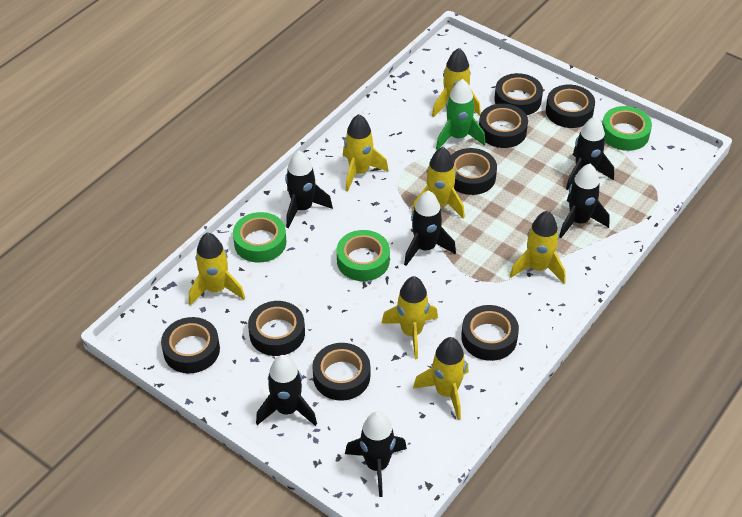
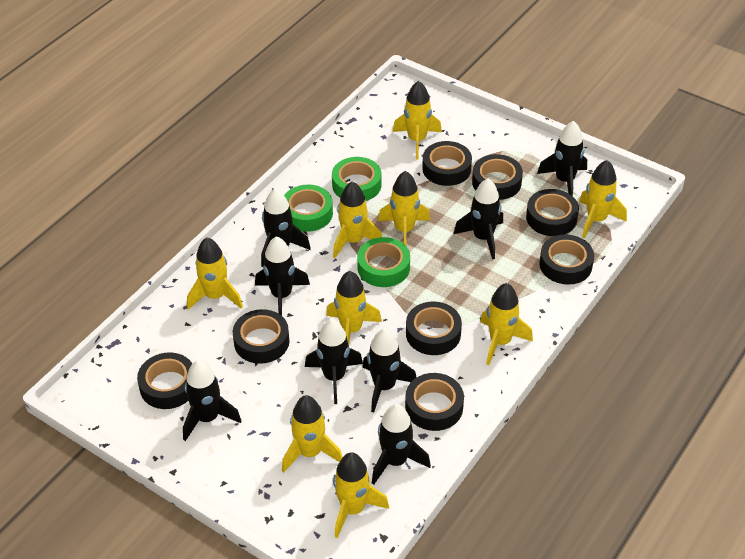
black rocket: [256,355,317,426] [285,151,333,229] [345,411,407,497] [404,190,456,266] [559,164,610,238] [566,116,614,190] = 6 -> [183,360,241,441] [255,236,310,316] [261,189,311,267] [305,319,363,404] [363,328,416,413] [372,404,431,485] [454,179,503,259] [537,121,587,196] = 8
green rocket: [436,79,485,150] = 1 -> none = 0
yellow rocket: [189,232,245,305] [343,114,389,192] [381,276,438,359] [412,147,465,219] [413,337,468,420] [432,48,481,117] [510,211,566,284] = 7 -> [187,237,243,310] [282,395,343,473] [326,271,382,345] [333,181,382,258] [333,452,389,538] [378,171,431,247] [393,81,442,159] [480,283,533,365] [579,160,627,238] = 9

